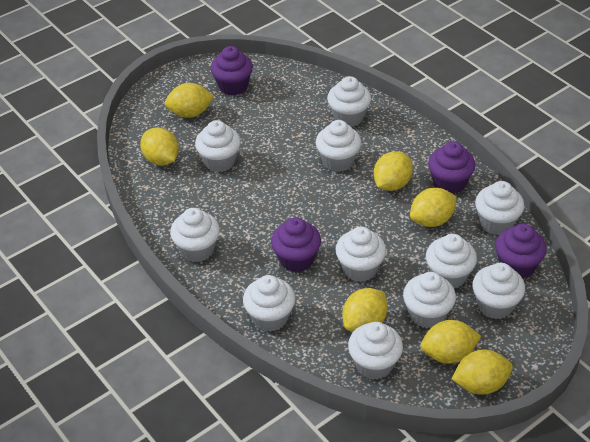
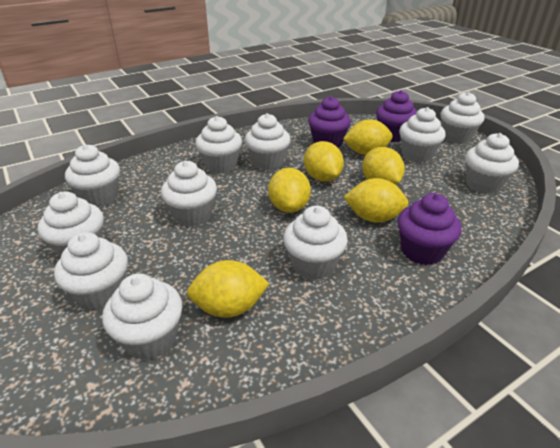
purple cupcake: [211,46,253,96] [271,217,321,272] [428,141,475,194] [495,224,547,279] = 4 -> [308,96,351,147] [376,90,417,142] [397,193,462,265] = 3
yellow lemon: [140,127,179,166] [165,83,214,118] [342,288,388,332] [373,151,413,191] [410,188,457,227] [421,320,481,364] [451,349,513,395] = 7 -> [187,260,270,318] [268,168,311,213] [304,141,344,182] [343,119,393,155] [344,178,409,223] [362,147,405,185] = 6

